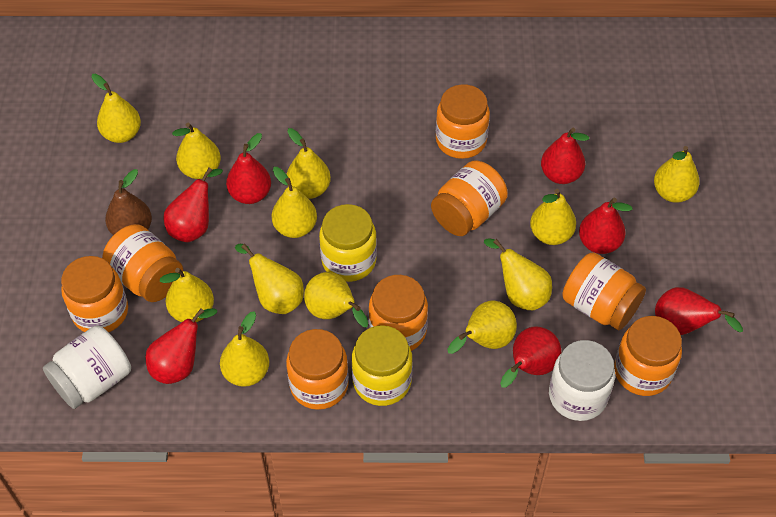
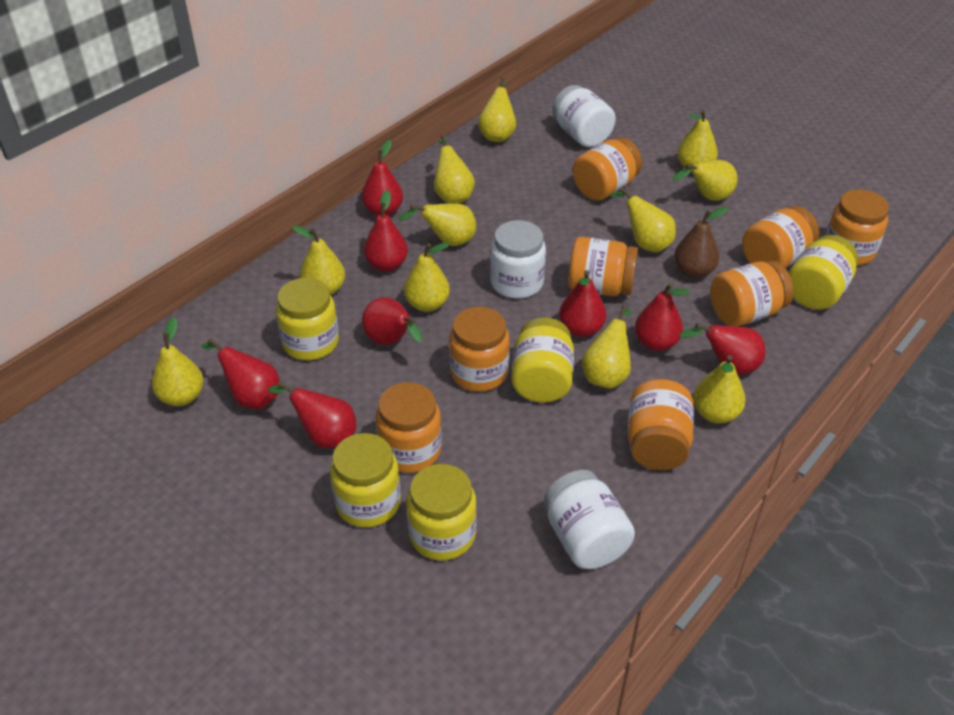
red pear: [146,308,217,384] [163,168,223,242] [226,133,271,204] [500,326,561,388] [541,128,589,184] [579,198,632,254] [655,287,743,335] = 7 -> [201,338,280,409] [268,381,357,448] [361,140,403,216] [362,297,423,345] [364,190,408,272] [559,270,606,337] [635,283,690,351] [679,324,766,375] = 8
white jar: [43,326,131,409] [549,340,615,421] = 2 -> [490,220,546,299] [544,470,635,569] [552,85,616,147] = 3
yellow jar: [319,204,377,282] [352,325,413,406] = 2 -> [276,278,339,360] [330,433,401,527] [407,464,477,560] [511,317,574,403] [788,235,858,310] = 5
yellow pear: [91,74,141,143] [160,268,214,322] [172,123,221,179] [220,311,269,387] [235,244,304,314] [272,167,317,238] [286,128,331,199] [304,272,368,328] [448,301,517,354] [484,238,552,310] [530,189,576,245] [654,146,699,203] = 12 -> [152,317,204,406] [292,225,345,295] [399,203,476,246] [404,242,450,312] [434,135,475,204] [478,77,516,142] [582,306,632,389] [610,187,676,252] [673,160,738,201] [677,110,718,172] [693,355,746,423] = 11

